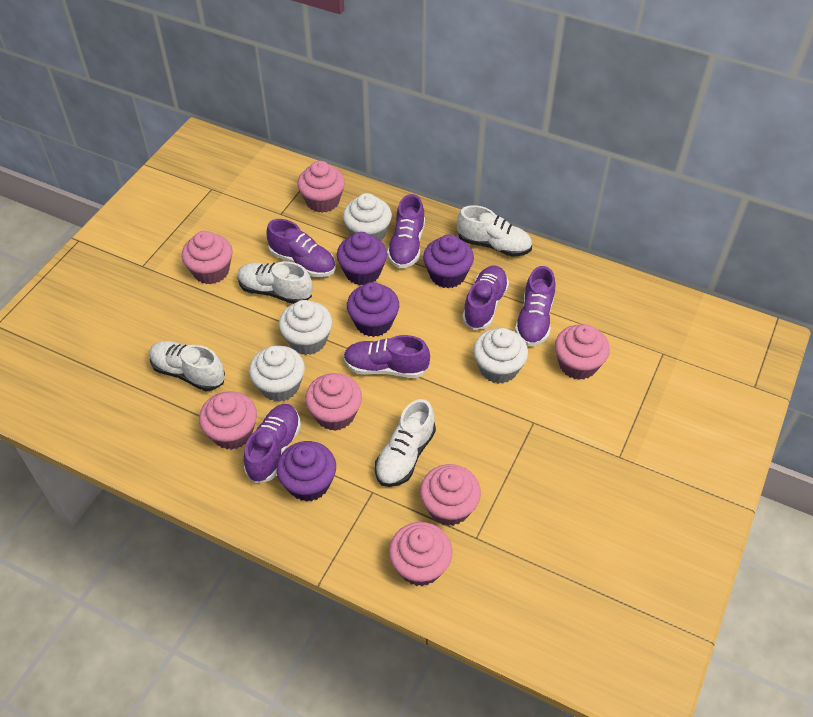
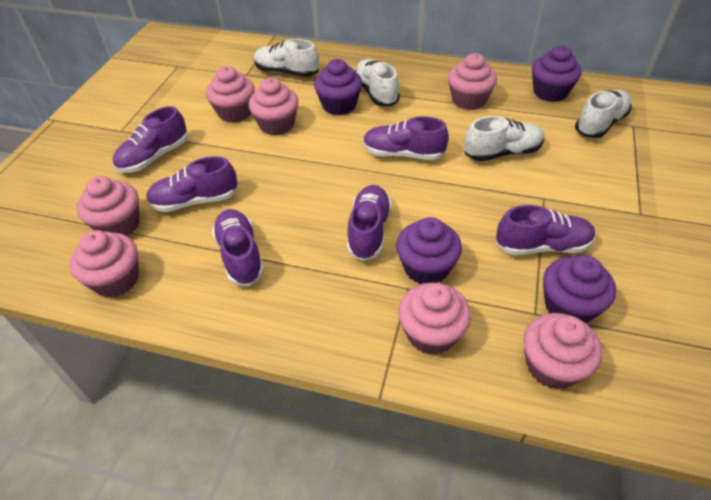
white cupcake: [249,346,305,402] [279,300,332,355] [343,193,392,241] [473,328,528,384] = 4 -> none = 0

